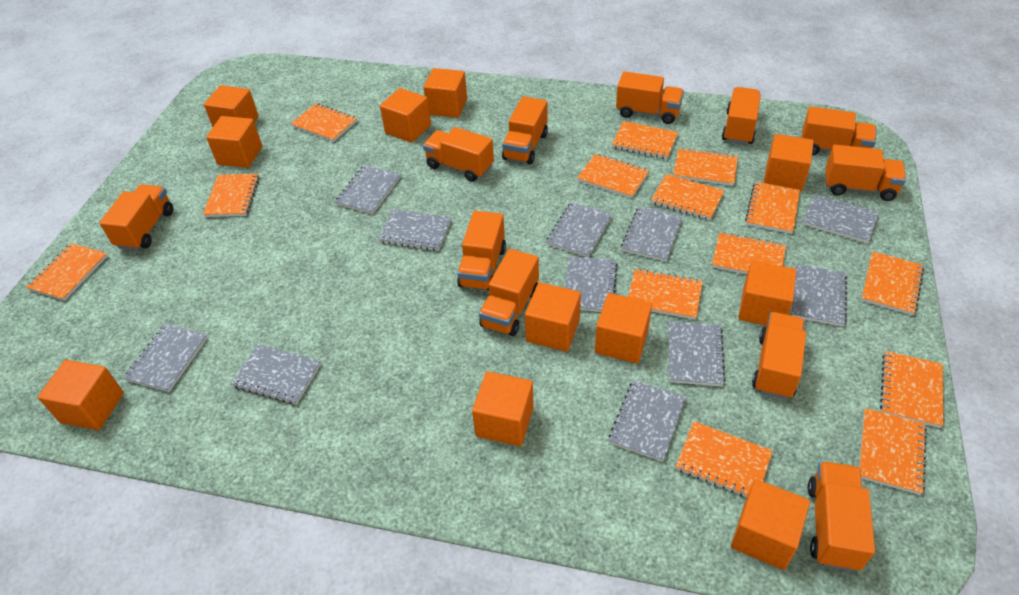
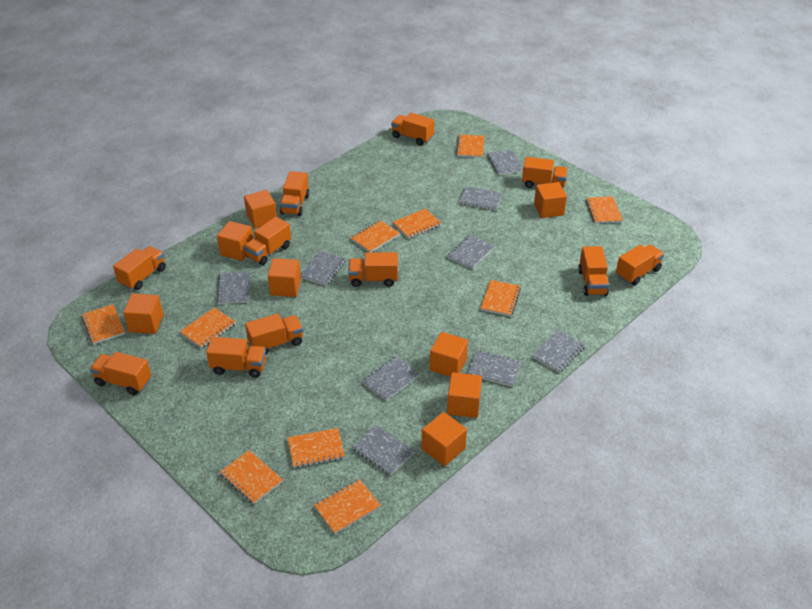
grey notebook: [124,324,208,392] [231,344,321,404] [335,165,401,214] [378,209,451,251] [546,202,612,257] [565,256,618,312] [609,380,686,462] [621,206,683,262] [669,321,726,386] [792,264,847,326] [803,194,879,243] = 11 -> [217,271,250,304] [301,251,346,286] [352,425,415,475] [362,356,420,401] [448,235,495,269] [458,186,503,211] [467,350,522,387] [487,149,523,175] [532,330,585,373] = 9
orange cube: [38,360,124,430] [204,85,259,127] [206,116,262,168] [380,88,431,143] [423,68,467,118] [472,372,534,446] [525,282,581,352] [595,293,652,363] [731,479,810,570] [738,261,796,326] [764,134,814,192] = 11 -> [123,294,163,334] [217,221,253,261] [244,190,277,228] [268,258,301,297] [422,412,467,466] [430,332,468,377] [447,372,482,418] [534,182,567,218] = 8
orange notebook: [26,243,108,301] [203,174,259,217] [291,103,357,142] [577,154,649,198] [612,121,678,159] [628,269,703,320] [651,174,725,220] [673,148,738,186] [676,421,772,497] [712,232,786,274] [745,182,800,234] [859,408,927,495] [861,251,924,315] [880,351,943,428] = 14 -> [81,304,125,345] [180,308,236,348] [220,450,283,504] [288,428,345,468] [314,479,381,534] [351,220,400,252] [393,208,441,239] [456,134,484,158] [481,280,521,316] [586,196,623,224] = 10

